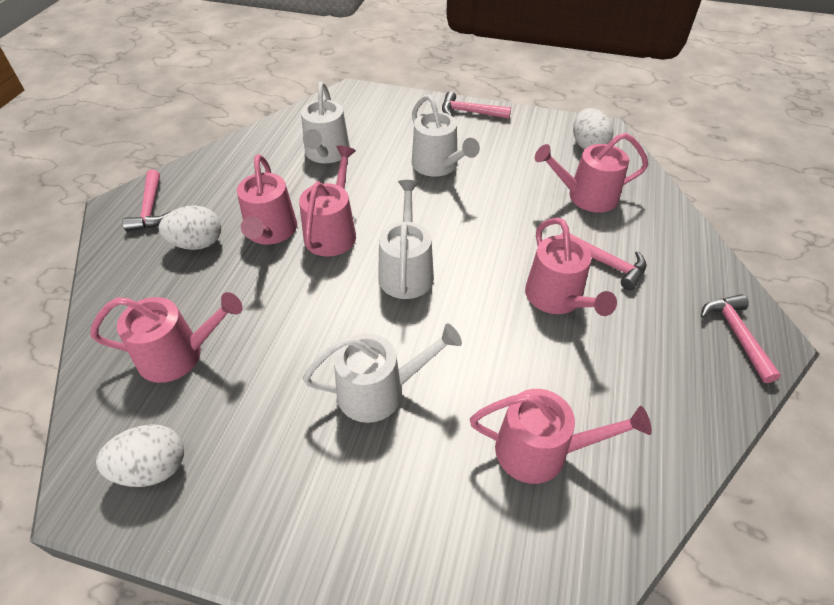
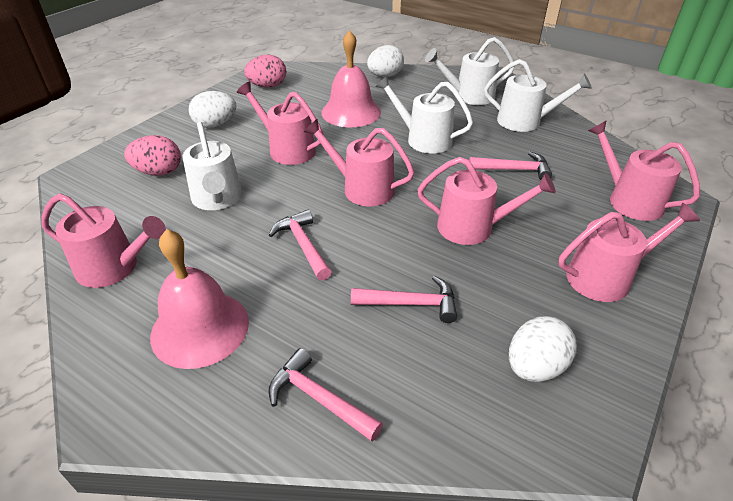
pink bell: none = 0 -> [150,229,249,369] [322,30,381,127] = 2
pink egg: none = 0 -> [124,135,181,176] [244,55,286,87] = 2

